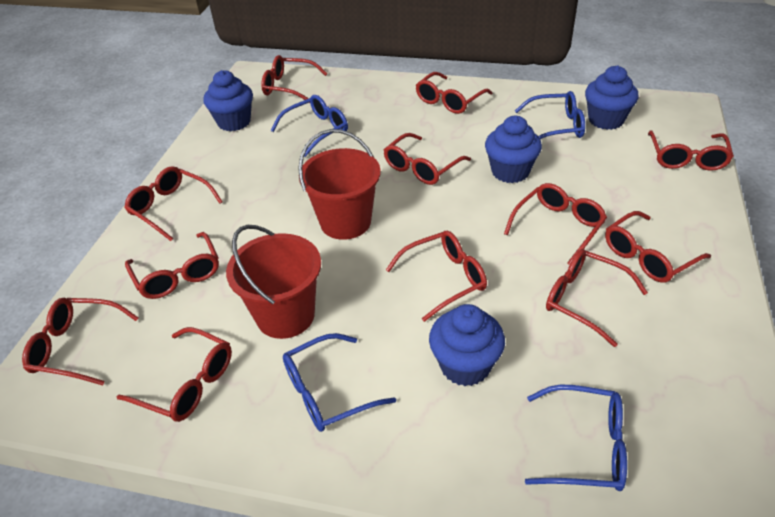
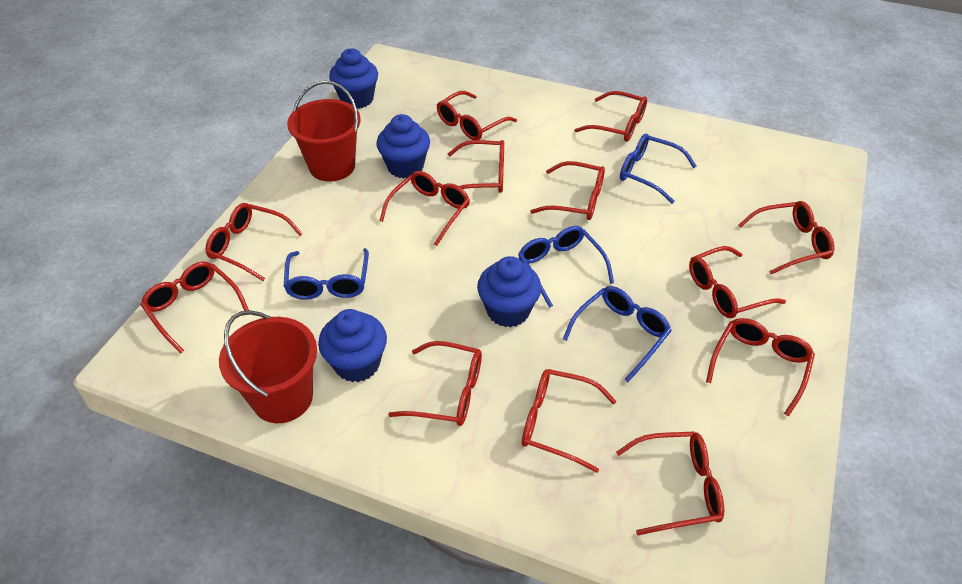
red glasses: [22,298,138,386] [117,327,232,422] [124,166,223,241] [125,232,219,299] [261,55,328,103] [384,133,471,185] [386,231,487,322] [415,72,493,114] [504,183,607,265] [546,249,648,347] [605,211,711,283] [648,131,734,171] = 12 -> [140,261,249,354] [206,203,303,281] [379,171,470,246] [388,341,482,426] [437,91,517,140] [448,140,504,193] [522,369,616,473] [530,161,605,220] [575,91,647,142] [616,431,724,535] [689,246,786,318] [706,318,815,417] [738,201,834,274] = 13

